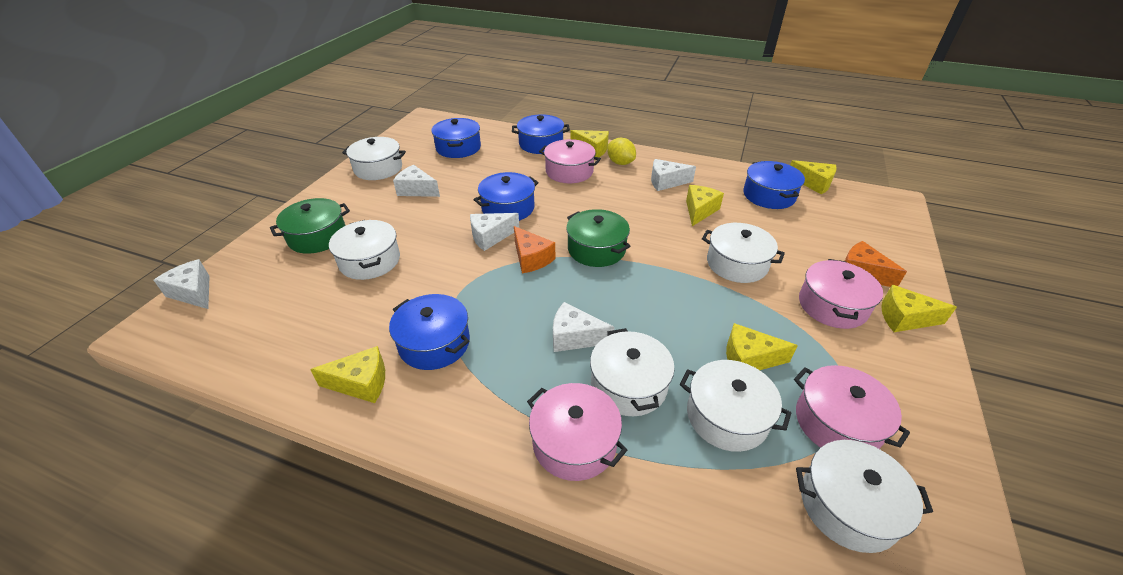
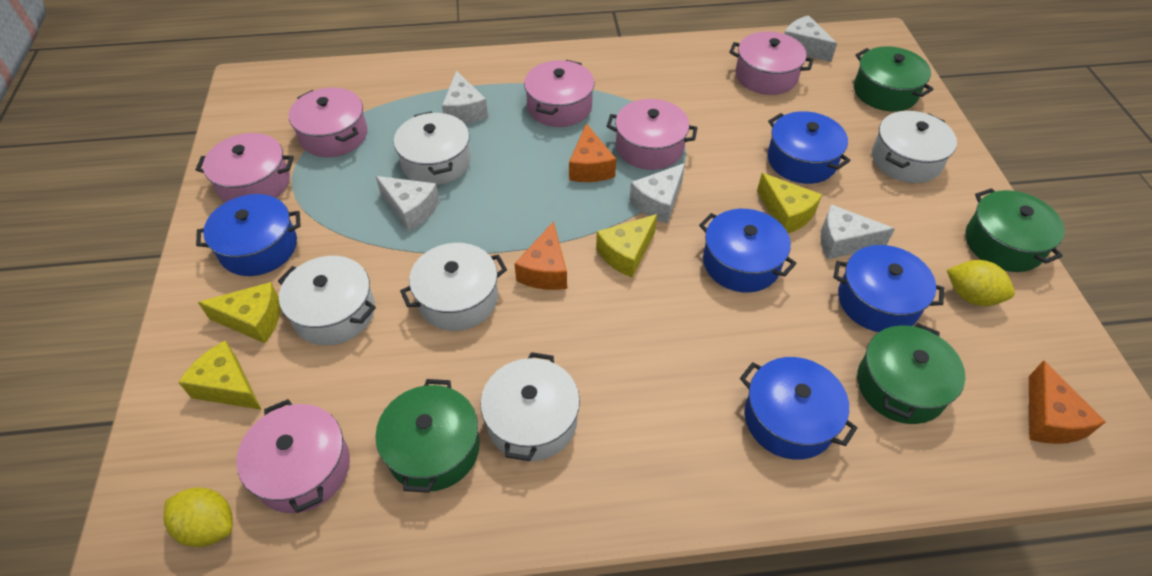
green pot: [270,198,350,254] [566,209,631,267] = 2 -> [375,379,480,493] [854,46,934,112] [857,323,966,424] [966,188,1065,272] = 4
orange cheese: [514,226,555,273] [845,241,907,287] = 2 -> [515,221,567,290] [569,124,616,182] [1029,361,1106,444] = 3
pink pot: [527,383,627,481] [539,139,601,183] [794,365,910,449] [799,259,883,329] = 4 -> [196,133,294,203] [236,399,350,513] [289,87,367,157] [524,60,594,127] [606,99,697,170] [730,31,814,95] = 6
white pot: [329,220,400,280] [342,137,406,180] [590,328,675,416] [680,360,791,452] [702,223,785,283] [796,440,933,553] = 6 -> [278,256,376,345] [394,111,471,185] [400,243,507,331] [480,352,580,461] [872,111,957,183] = 5
yellow cheese: [310,346,385,403] [570,130,609,157] [686,185,724,226] [726,323,798,370] [790,160,837,195] [881,285,957,332] = 6 -> [178,341,262,410] [198,282,280,343] [596,214,657,278] [757,173,822,233] = 4
yellow lemon: [607,138,636,165] = 1 -> [164,487,233,547] [947,260,1015,306] = 2

